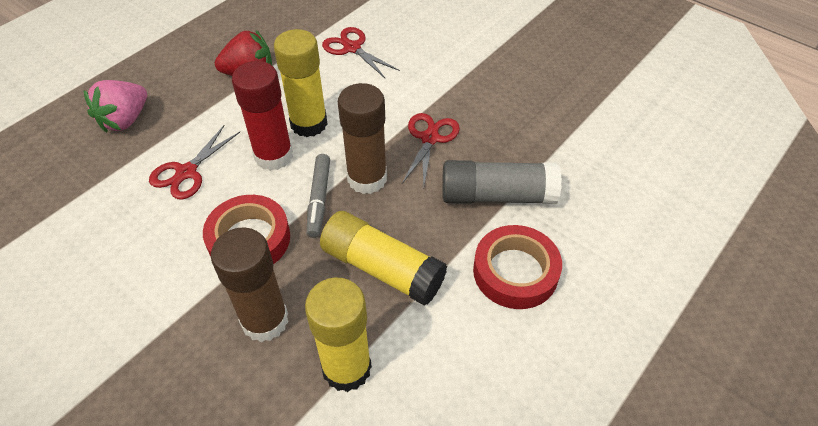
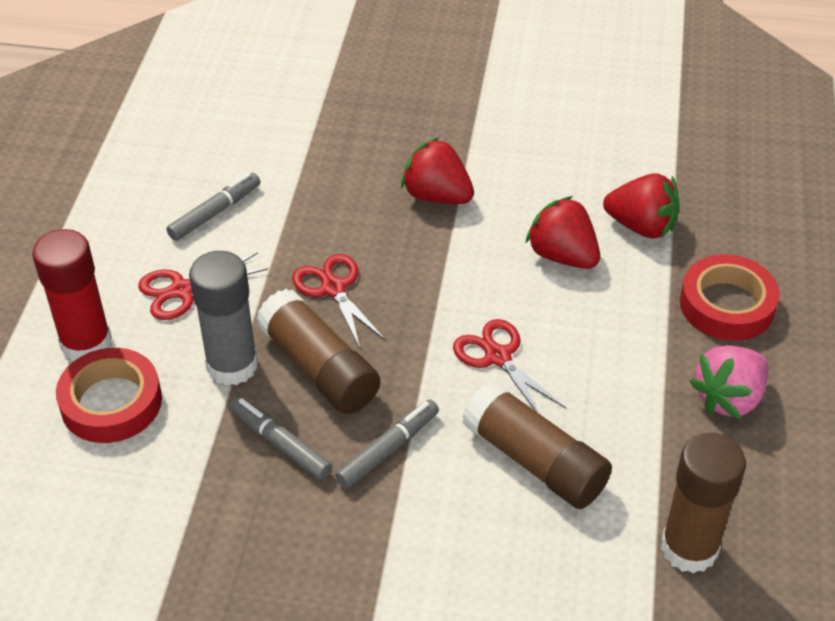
brown glue stick: [211,228,289,342] [338,83,387,194] = 2 -> [256,289,380,414] [462,381,612,509] [661,433,746,574] = 3
grey marker: [306,154,330,238] = 1 -> [166,173,261,241] [230,396,332,480] [335,399,439,488] = 3
red strawberry: [215,30,272,76] = 1 -> [401,137,474,204] [525,196,600,269] [603,173,680,239] = 3
yellow glue stick: [274,29,328,137] [305,278,372,392] [320,211,447,306] = 3 -> none = 0

